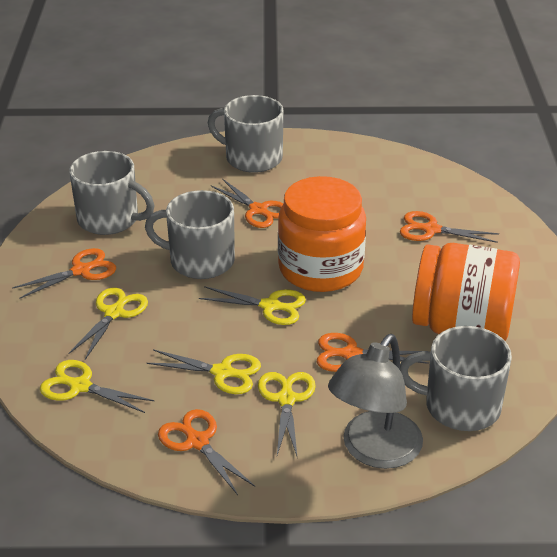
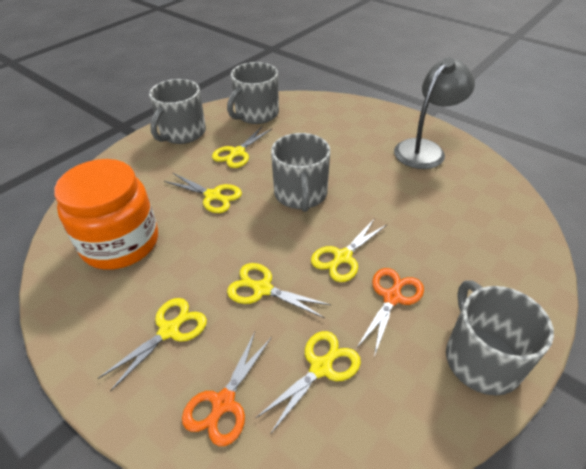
orange jar: [278,176,366,292] [412,243,520,341] = 2 -> [54,159,158,270] = 1
orange scissors: [12,248,116,299] [158,409,255,495] [211,179,284,228] [317,333,429,372] [400,211,499,243] = 5 -> [182,332,272,446] [356,268,424,357] = 2
yellow scissors: [40,360,155,413] [68,288,148,360] [146,349,261,394] [199,286,306,325] [258,372,316,456] = 5 -> [98,298,207,392] [164,173,242,213] [212,126,272,168] [227,263,331,318] [255,331,361,433] [311,218,387,282] = 6

